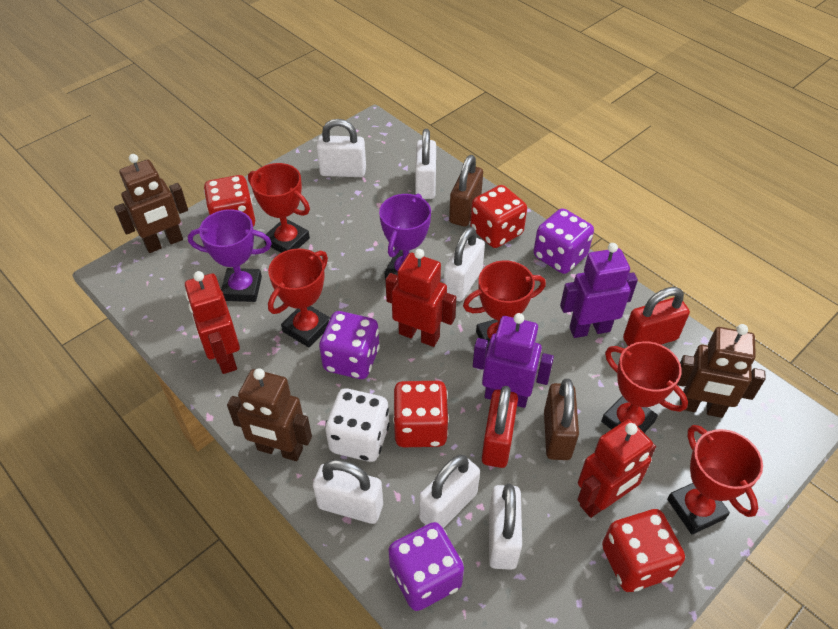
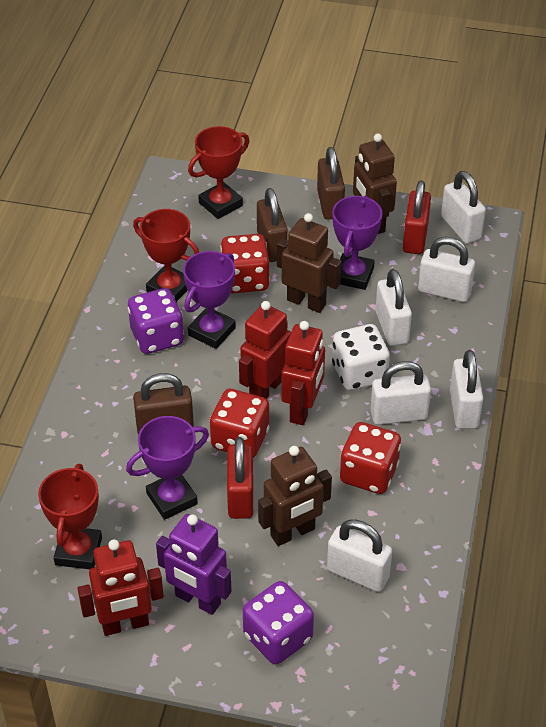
brown padlock: [449,155,483,227] [544,379,579,460] = 2 -> [133,373,194,435] [257,188,288,262] [317,147,345,220] = 3
purple dice: [319,311,380,379] [388,522,464,611] [534,208,594,274] = 3 -> [128,288,184,354] [243,581,314,664] = 2
purple robot: [473,313,554,408] [560,243,638,338] = 2 -> [156,514,232,615] = 1
purple trophy: [188,209,272,302] [379,194,431,280] = 2 -> [126,416,209,520] [183,251,236,349] [332,195,382,290] = 3
red dice: [204,175,255,227] [393,381,449,447] [470,185,527,248] [602,509,685,592] = 4 -> [210,389,270,458] [220,234,270,293] [340,422,401,494] = 3
red trophy: [248,163,310,253] [268,249,330,347] [463,261,546,349] [601,341,688,433] [667,425,763,534] = 5 -> [38,464,102,569] [133,209,199,302] [188,126,249,219] = 3

